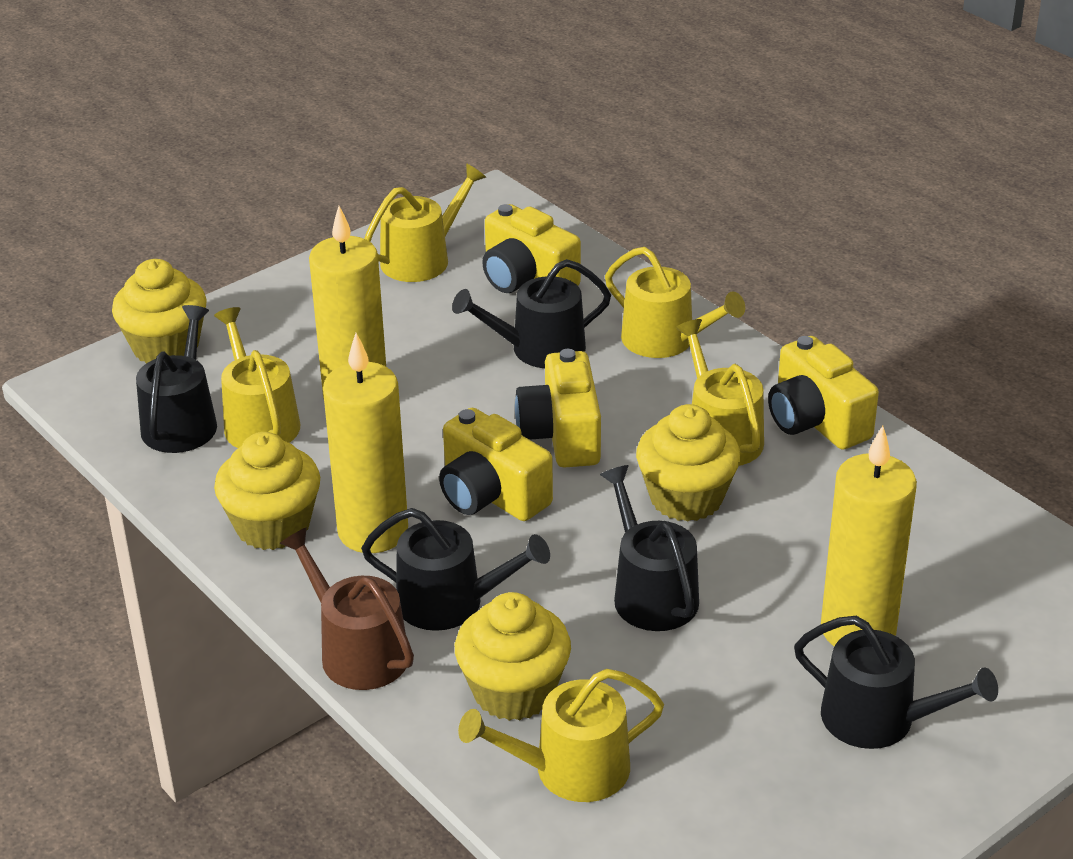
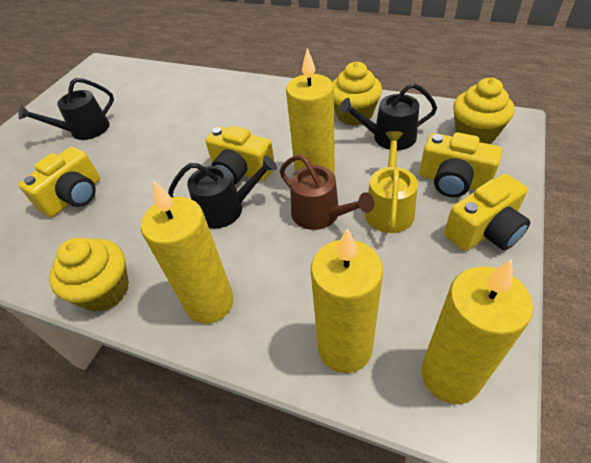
black watering can: [136,305,217,453] [361,508,550,631] [452,259,611,368] [600,465,699,631] [794,616,998,749] = 5 -> [18,78,114,140] [168,155,277,228] [339,83,437,150] = 3
yellow candle: [309,206,386,398] [323,333,408,553] [821,426,917,646] = 3 -> [141,181,234,324] [286,48,335,175] [311,228,383,373] [421,259,533,404] = 4
yellow cupcake: [112,259,207,364] [214,432,320,550] [455,592,571,721] [636,404,741,522] = 4 -> [49,238,129,312] [332,62,382,125] [453,78,515,144] = 3
yellow watering can: [214,307,300,448] [364,163,486,282] [458,669,664,802] [605,247,745,358] [676,319,764,466] = 5 -> [365,131,418,233] = 1

